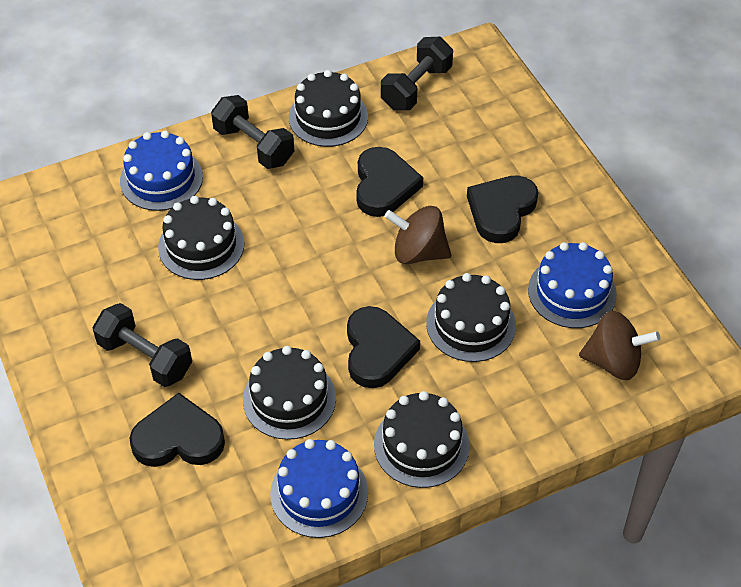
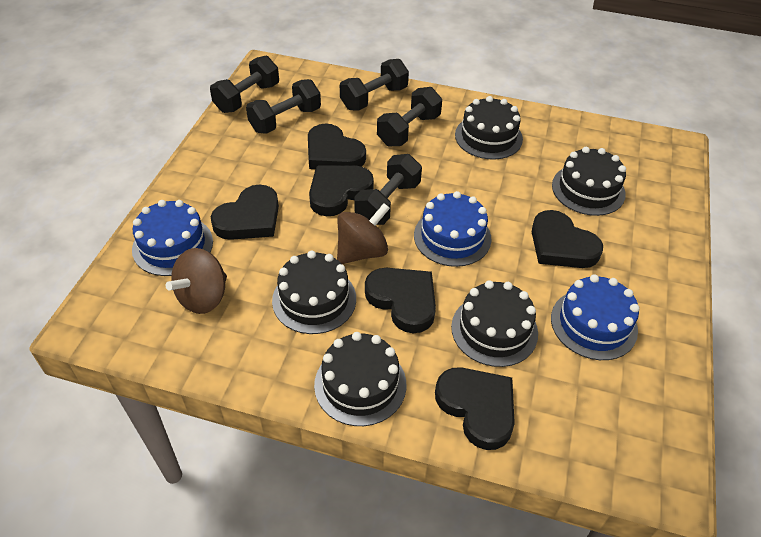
black dumbbell: [92,303,192,387] [211,95,294,169] [381,37,453,110] = 3 -> [210,56,279,113] [246,79,321,134] [340,59,409,110] [354,154,422,225] [377,87,442,146] = 5
black heart: [130,393,225,467] [347,306,420,388] [356,147,423,217] [467,176,538,243] = 4 -> [211,185,279,240] [308,123,366,169] [309,166,374,216] [365,268,436,333] [435,367,515,450] [532,210,603,268] = 6

